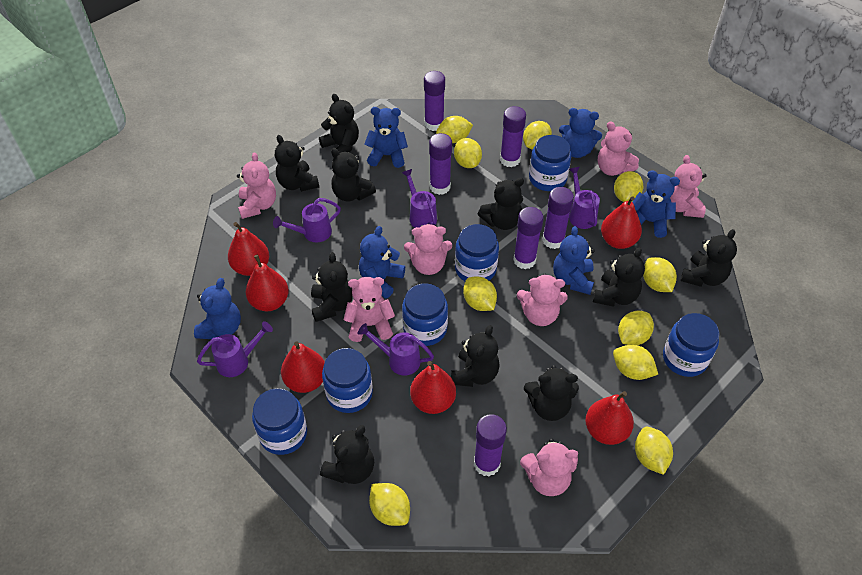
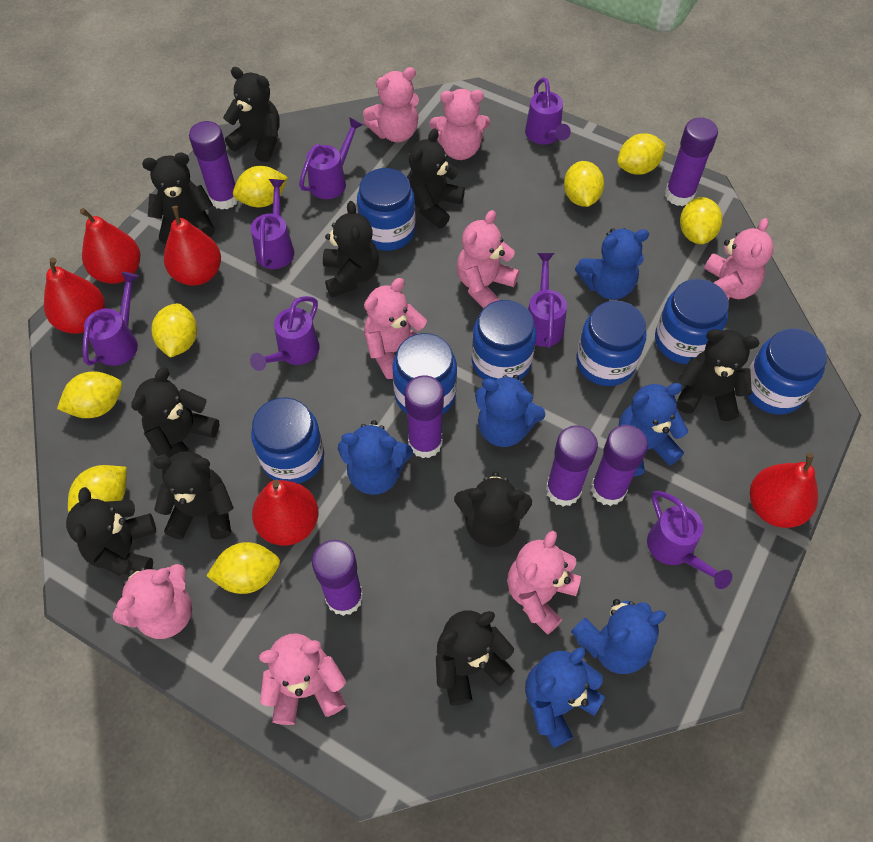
blue jar: [252,388,307,455] [322,348,373,413] [402,283,448,346] [455,224,499,281] [529,135,571,191] [663,313,720,377] = 6 -> [251,397,324,484] [357,168,416,251] [392,333,457,415] [472,300,536,381] [576,300,646,386] [655,279,729,364] [747,328,827,415] = 7
pink teddy bear: [237,152,276,219] [344,277,395,342] [404,224,452,275] [517,273,568,326] [520,439,578,496] [598,121,639,176] [670,155,707,218] = 7 -> [113,564,192,639] [259,633,346,725] [363,67,419,142] [364,278,427,379] [430,89,490,160] [457,210,519,309] [507,531,581,635] [704,218,774,301] = 8
purple watering can: [197,321,273,377] [273,198,341,242] [358,323,434,375] [402,169,437,228] [569,167,600,229] = 5 -> [83,272,139,366] [250,296,320,371] [251,179,294,269] [299,117,363,199] [525,77,571,145] [528,253,567,348] [647,491,732,589] = 7
red pear: [228,222,269,276] [246,255,289,311] [281,341,325,393] [410,361,456,414] [585,391,634,445] [601,196,642,249] = 6 -> [44,257,105,334] [80,208,140,284] [164,206,221,286] [252,480,319,546] [750,453,818,528] = 5
yellow lemon: [369,483,410,526] [436,116,473,143] [454,138,482,168] [463,276,497,311] [523,121,552,150] [613,345,658,380] [614,171,644,202] [618,311,654,345] [635,427,673,475] [643,257,677,292] = 10 -> [57,371,122,418] [68,465,127,513] [151,303,197,358] [207,542,280,594] [233,166,288,207] [564,161,604,207] [617,134,666,175] [680,197,722,244] = 8

